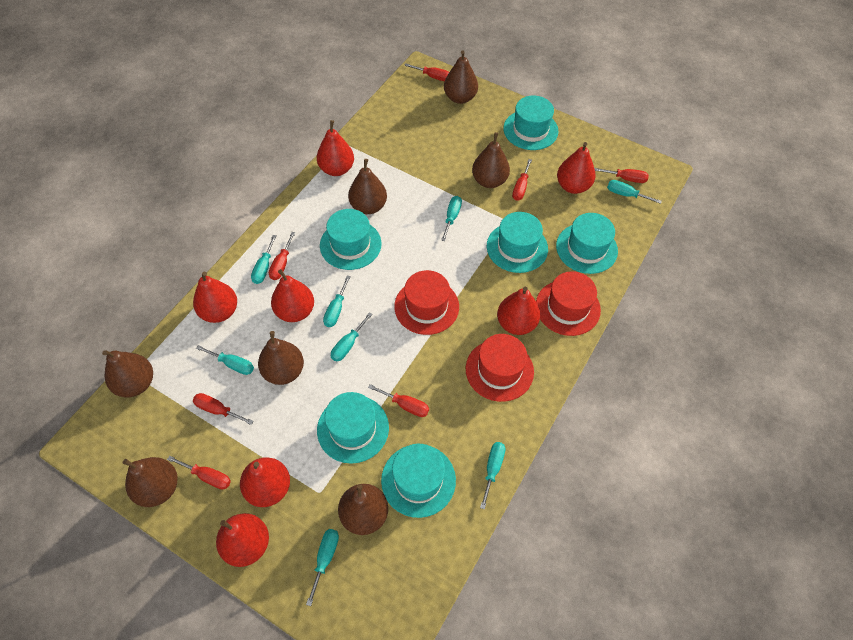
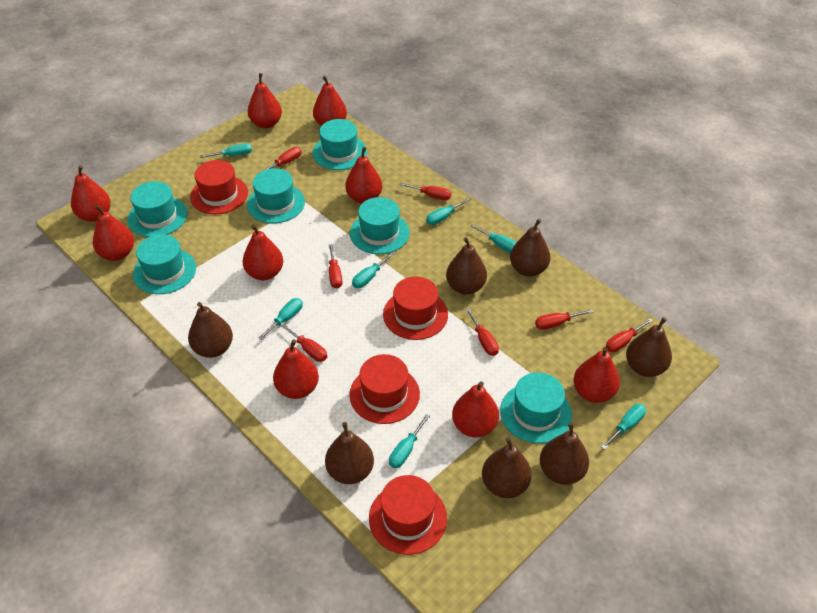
red hat: [394,270,459,335] [466,334,534,402] [536,271,601,336] = 3 -> [190,160,248,214] [349,354,420,424] [369,475,447,555] [383,276,448,340] = 4
red pear: [193,272,237,323] [216,513,269,567] [240,457,290,507] [271,269,314,322] [317,120,354,176] [497,287,540,335] [557,142,595,194] = 7 -> [71,165,111,222] [93,205,134,261] [242,224,283,281] [247,73,282,129] [273,339,319,399] [313,76,347,126] [345,147,382,204] [452,381,499,437] [573,347,620,403] = 9
turquoise screwdriver: [196,345,254,375] [251,235,277,284] [306,529,339,606] [323,276,351,327] [331,312,373,362] [441,196,462,241] [480,442,505,509] [607,180,662,204] = 8 -> [200,143,252,158] [258,298,303,340] [352,252,394,288] [389,414,430,468] [426,198,471,225] [471,224,517,253] [601,404,646,450] = 7

